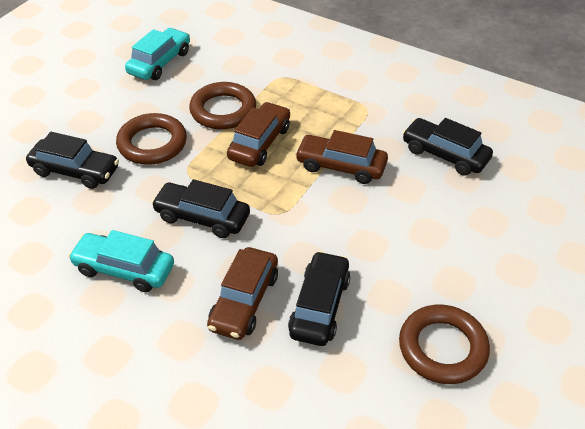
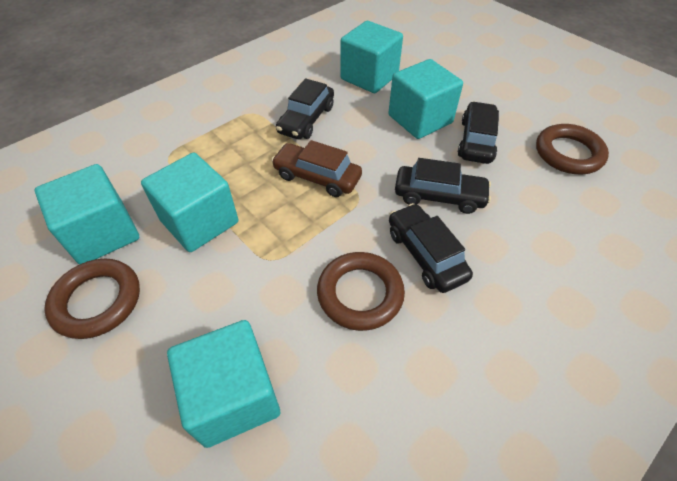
brown car: [207,247,278,340] [227,102,290,167] [295,130,388,184] = 3 -> [271,140,362,197] = 1
turquoise car: [68,230,174,292] [125,28,190,80] = 2 -> none = 0
turquoise cube: none = 0 -> [34,164,140,264] [141,153,238,252] [167,320,280,448] [340,21,403,93] [388,59,463,139] = 5

